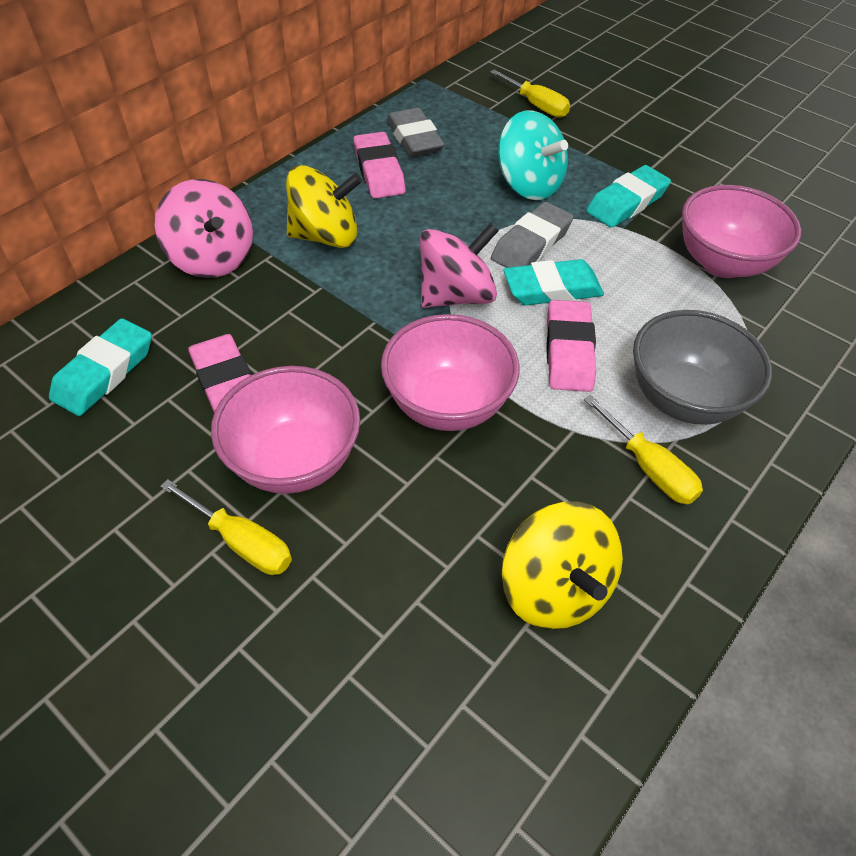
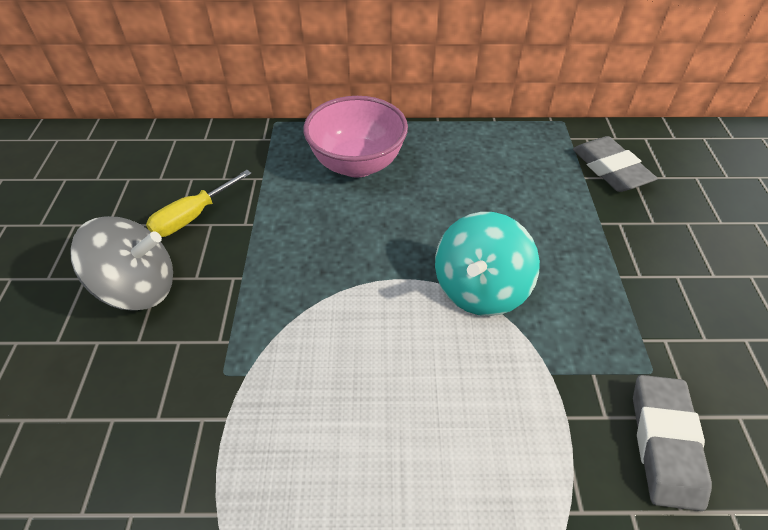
grey bowl: [633,310,772,425] = 1 -> none = 0
grey spinning top: none = 0 -> [70,216,173,311] = 1
pink bowl: [211,366,360,494] [381,314,519,431] [682,185,801,278] = 3 -> [303,96,408,178] = 1
pink eraser: [188,334,251,412] [354,132,406,198] [546,300,596,392] = 3 -> none = 0
pink spinning top: [155,179,253,278] [420,223,499,308] = 2 -> none = 0
turquoise eraser: [49,318,152,416] [503,259,604,305] [586,165,671,228] = 3 -> none = 0
yellow screwdriver: [160,479,292,575] [490,69,570,118] [584,395,703,504] = 3 -> [146,170,252,237] = 1
yellow spinning top: [286,165,362,248] [502,501,623,629] = 2 -> none = 0

